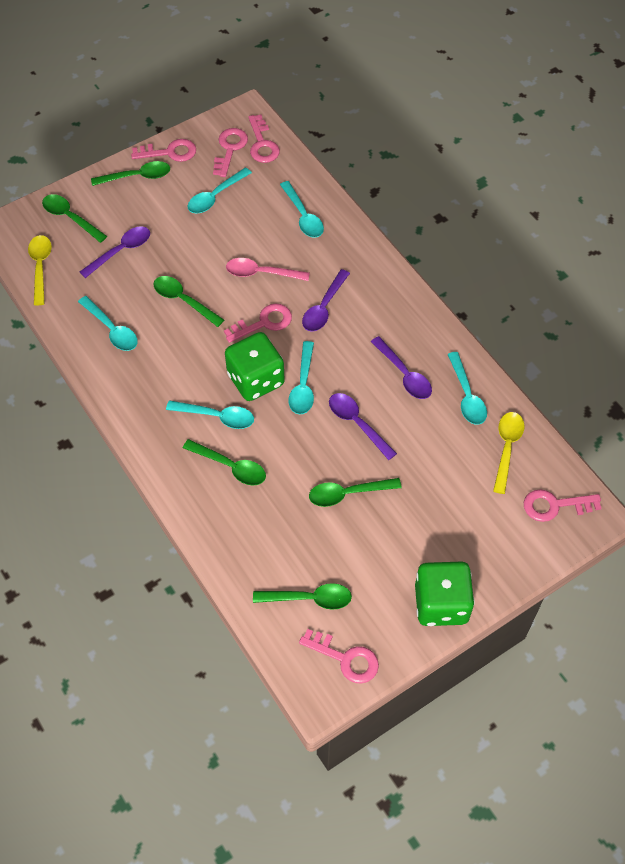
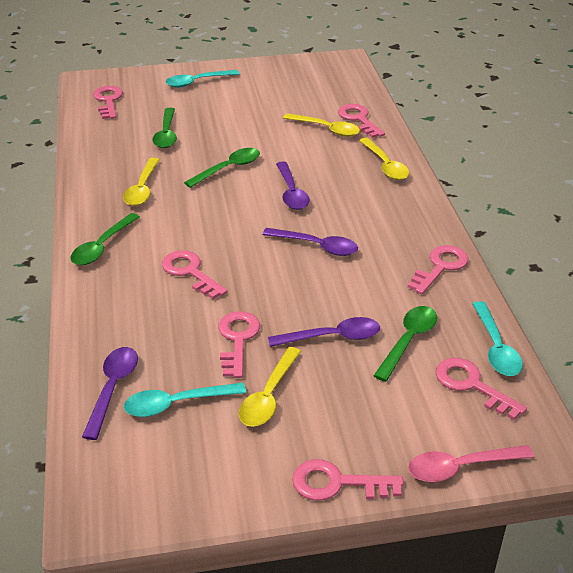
green dice: [225,332,285,401] [415,561,475,626] = 2 -> none = 0
green spoon: [42,194,107,243] [91,161,170,186] [153,276,224,327] [183,439,266,485] [253,583,352,610] [309,478,402,507] = 6 -> [70,213,140,265] [152,108,177,148] [184,148,260,188] [374,306,437,382] = 4
pink key: [131,139,196,162] [213,128,248,177] [224,303,292,343] [248,114,280,163] [299,629,379,683] [524,489,601,522] = 6 -> [93,86,123,119] [162,250,228,299] [218,311,260,378] [292,459,404,501] [338,104,385,138] [408,245,469,294] [436,358,527,420] = 7
turquoise spoon: [78,296,138,351] [166,400,254,429] [188,167,252,213] [280,181,324,238] [289,341,314,414] [447,352,487,425] = 6 -> [124,383,246,417] [165,70,240,88] [473,301,523,376] = 3
yellow spoon: [28,235,52,305] [493,412,524,494] = 2 -> [123,158,159,206] [239,347,301,427] [283,113,360,137] [359,138,409,180] = 4

